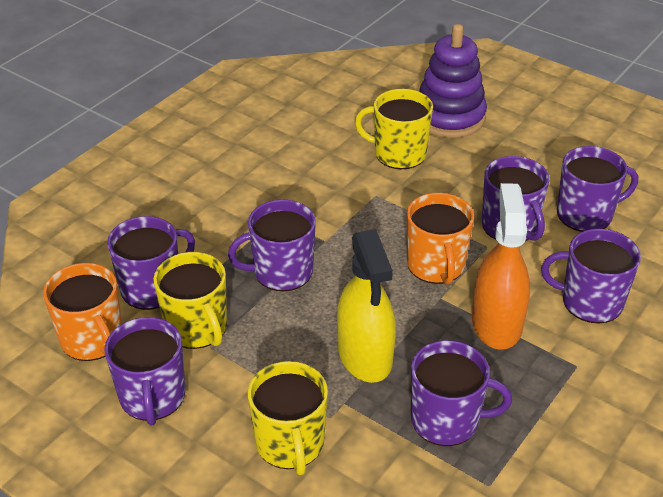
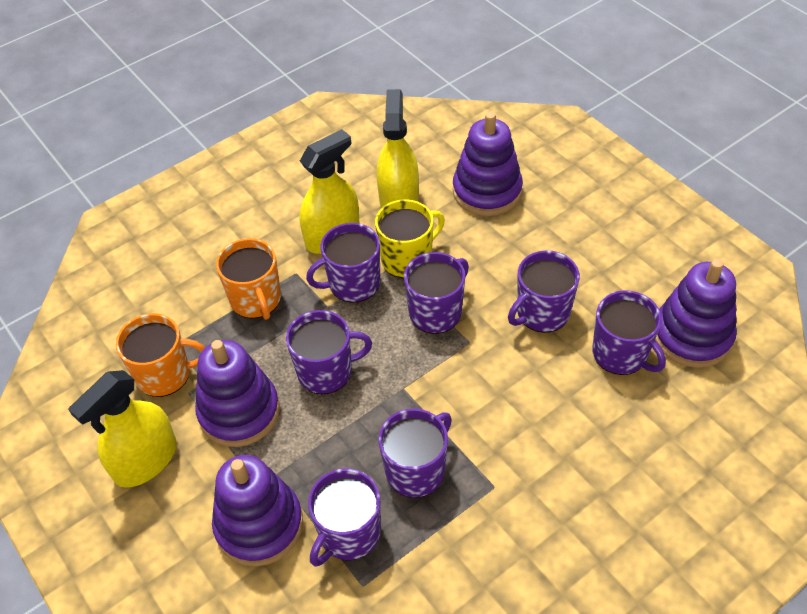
orange spray bottle: [472,183,530,350] = 1 -> none = 0
purple stacking toy: [419,24,487,138] = 1 -> [195,340,280,447] [212,455,303,567] [453,112,523,216] [655,259,737,368] = 4
yellow mug: [153,252,227,349] [248,361,328,475] [355,89,433,169] = 3 -> [375,199,445,278] = 1
yellow spray bottle: [337,229,396,383] = 1 -> [68,370,177,488] [299,129,360,254] [377,89,419,208] = 3

